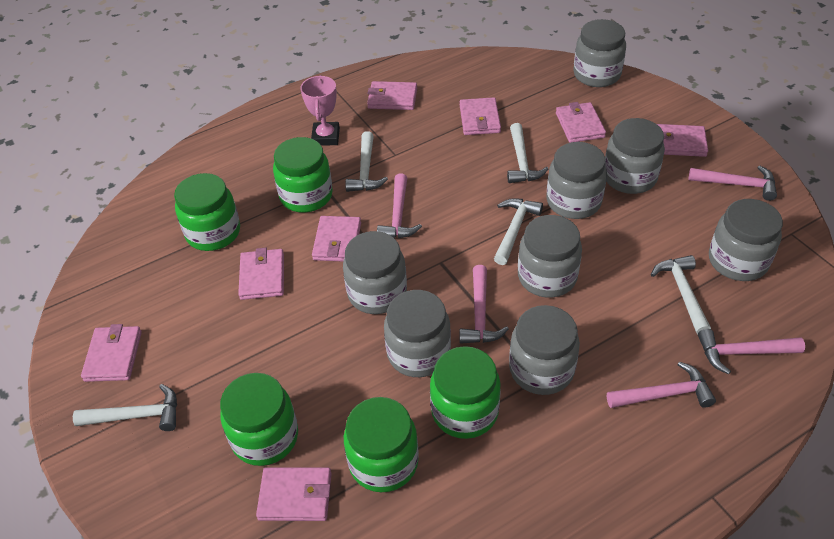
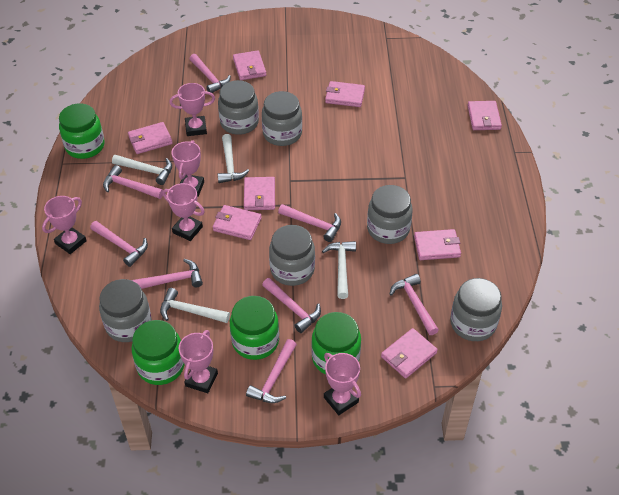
green jar: [174,173,240,251] [220,373,298,466] [273,137,333,213] [344,397,419,492] [430,346,501,439] = 5 -> [59,103,105,159] [131,320,185,385] [230,296,279,360] [311,312,361,375] = 4
grey jar: [343,231,407,314] [384,290,451,377] [509,305,580,395] [518,215,582,298] [546,142,607,219] [573,19,626,87] [605,118,665,194] [709,199,783,281] = 8 -> [99,279,152,342] [218,80,259,135] [262,91,302,146] [269,225,315,286] [367,185,412,244] [450,278,502,341] = 6
pink hammer: [377,173,422,238] [459,265,509,344] [607,362,716,408] [689,165,777,201] [698,329,805,374] = 5 -> [90,221,148,267] [103,165,163,199] [132,259,203,289] [190,54,231,93] [246,339,297,403] [262,278,321,333] [278,204,341,242] [390,274,439,335] = 8
pink trophy: [300,75,340,146] = 1 -> [42,196,87,254] [163,183,205,241] [169,83,215,136] [171,140,204,197] [179,330,218,393] [324,353,361,415] = 6
white hammer: [73,384,177,431] [345,131,388,192] [494,198,543,265] [507,123,548,183] [651,255,711,334] = 5 -> [112,155,172,185] [160,288,230,323] [218,134,249,183] [322,241,356,299] = 4

